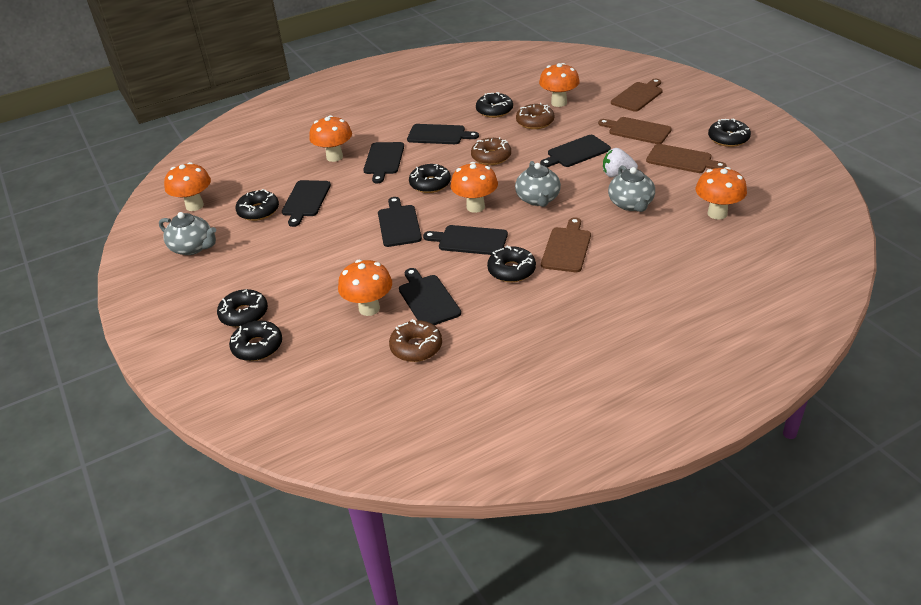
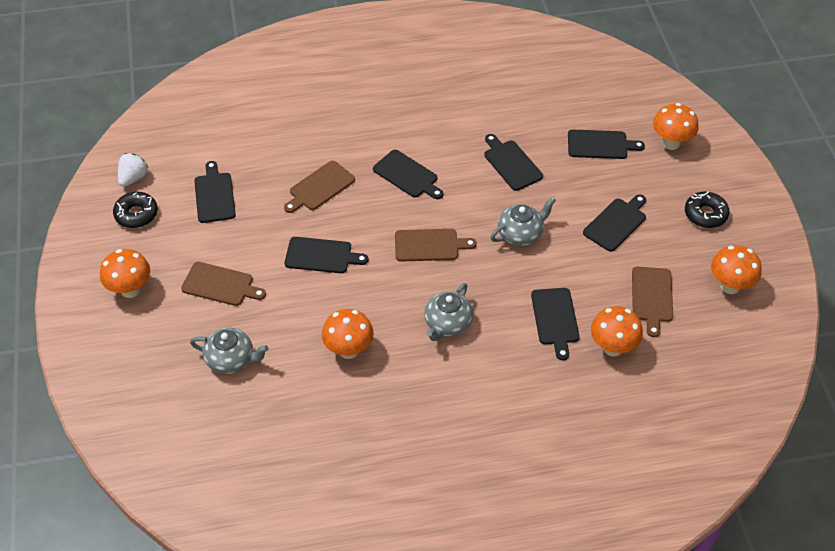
black donut: [217,289,268,327] [229,320,282,361] [235,189,279,221] [409,164,451,193] [476,92,513,118] [487,245,536,282] [708,118,751,147] = 7 -> [113,192,158,228] [685,192,730,228] = 2
brown donut: [389,319,442,362] [471,137,511,165] [516,103,554,129] = 3 -> none = 0
orange mushroom: [164,162,211,211] [309,115,352,162] [338,260,392,316] [450,162,498,213] [539,63,580,107] [696,167,747,220] = 6 -> [100,249,150,298] [322,309,374,359] [591,306,643,356] [653,103,699,150] [711,245,762,294] = 5

